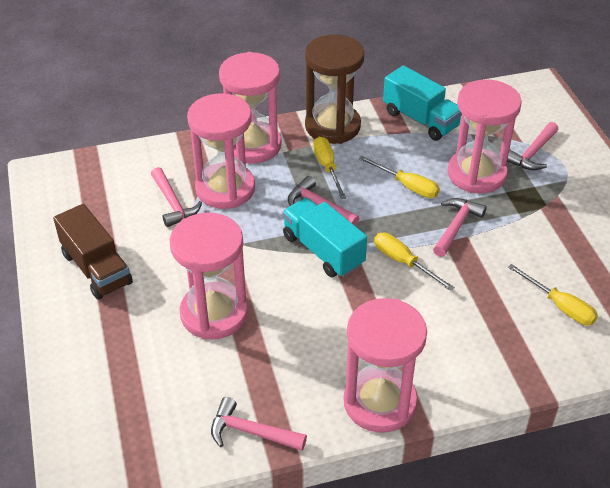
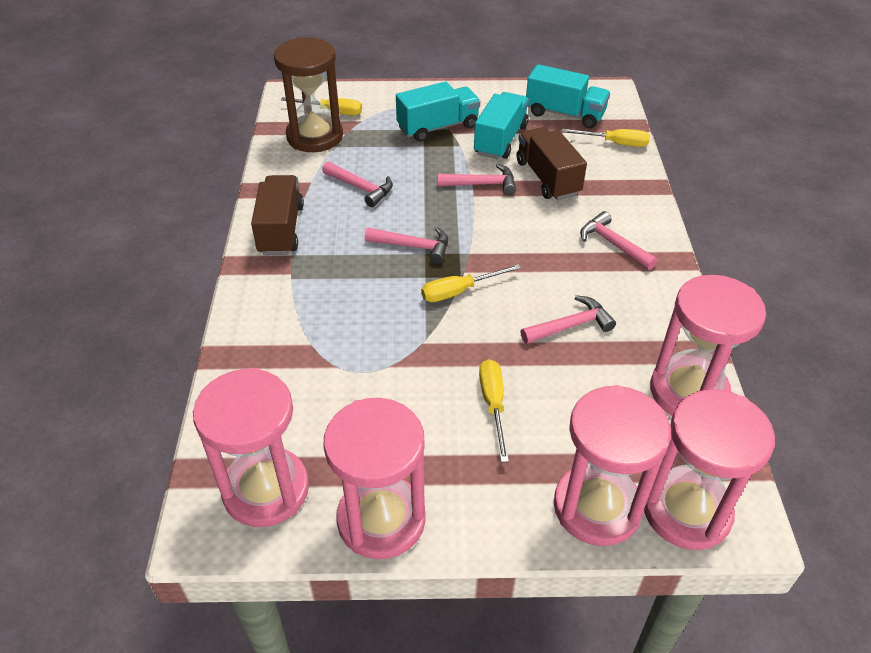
brown truck: [53,204,133,300] = 1 -> [251,175,304,255] [516,127,587,200] = 2
turquoise truck: [282,198,367,277] [383,65,462,141] = 2 -> [396,82,480,142] [474,92,529,159] [526,64,610,129] = 3

